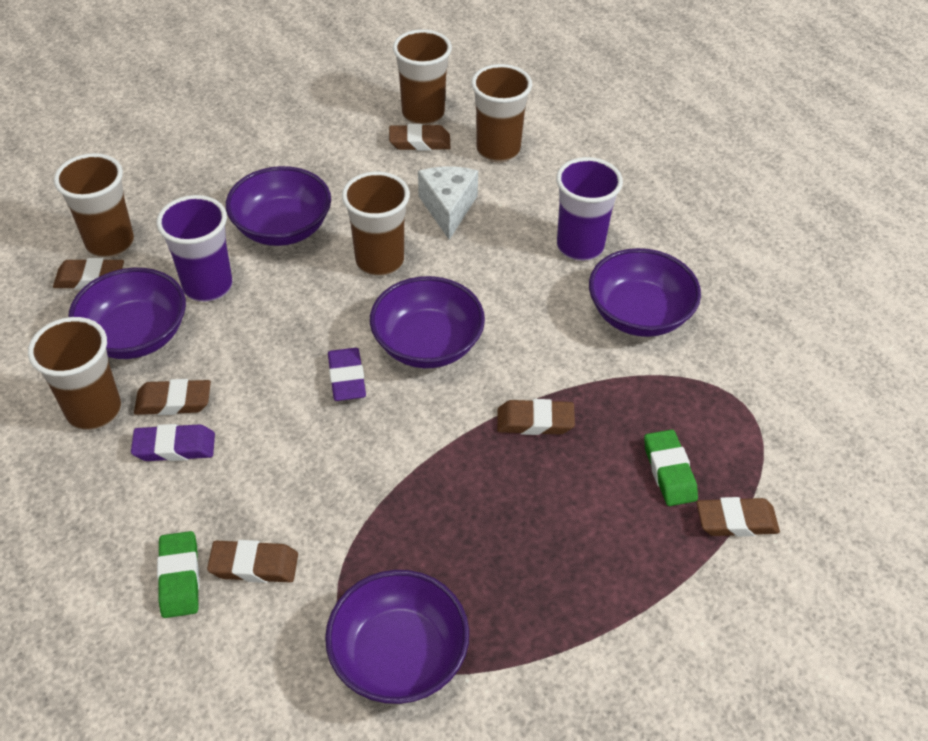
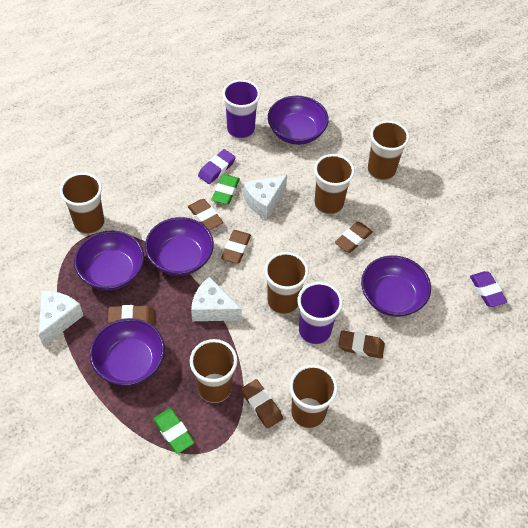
brown cup: [28,317,121,430] [54,153,134,258] [342,171,410,276] [393,29,452,125] [471,64,532,162] = 5 -> [60,172,104,234] [190,339,237,403] [264,252,309,314] [289,365,338,428] [314,154,355,215] [368,121,409,180] = 6
white cheese: [418,166,478,240] = 1 -> [39,291,84,347] [191,277,242,321] [243,175,287,219] = 3

